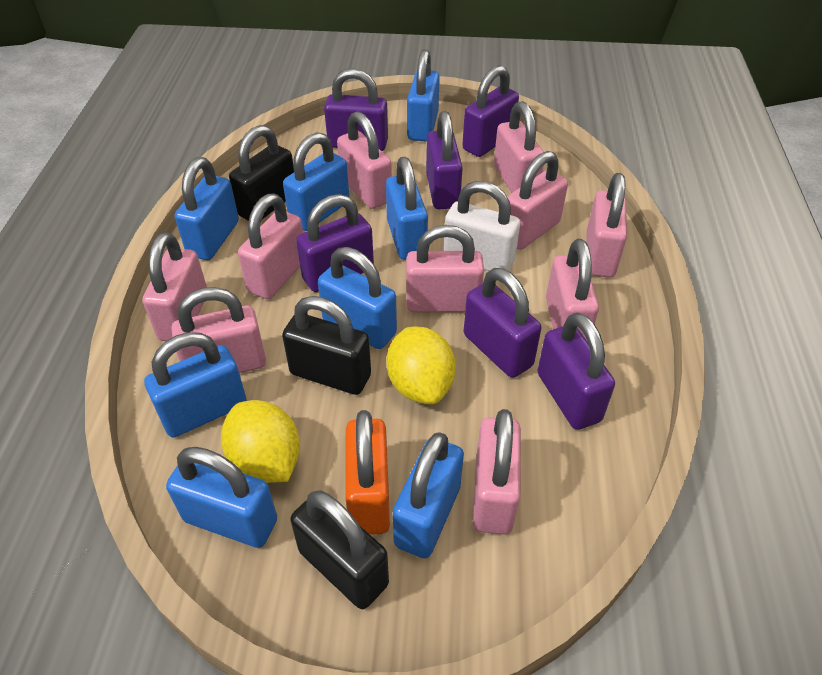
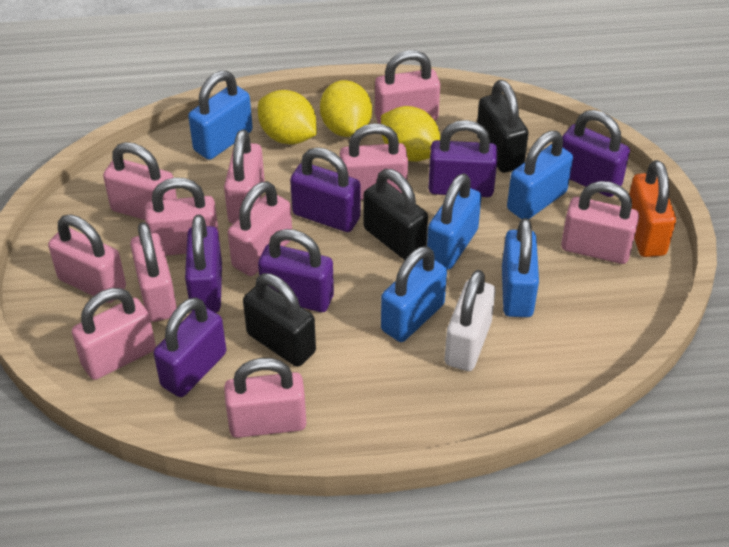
blue padlock: [144,332,247,437] [166,447,277,548] [175,157,239,260] [283,132,349,231] [318,247,397,349] [386,157,428,260] [393,432,464,558] [407,49,440,142] = 8 -> [188,71,253,160] [381,246,447,342] [427,173,482,270] [502,218,539,317] [507,131,573,219] = 5
pink padlock: [143,232,207,341] [171,287,266,373] [238,194,303,299] [337,111,392,209] [406,225,484,312] [473,409,521,534] [494,101,544,193] [507,151,568,250] [546,239,599,342] [586,173,627,278] = 10 -> [48,214,126,303] [72,288,156,380] [103,142,177,220] [130,222,177,322] [145,177,220,256] [224,129,265,224] [224,358,306,438] [228,181,292,276] [340,123,408,200] [375,50,440,124] [561,181,639,264] = 11
yellow lemon: [221,400,300,483] [387,326,456,404] = 2 -> [258,90,317,144] [320,80,372,137] [381,106,440,162] = 3

